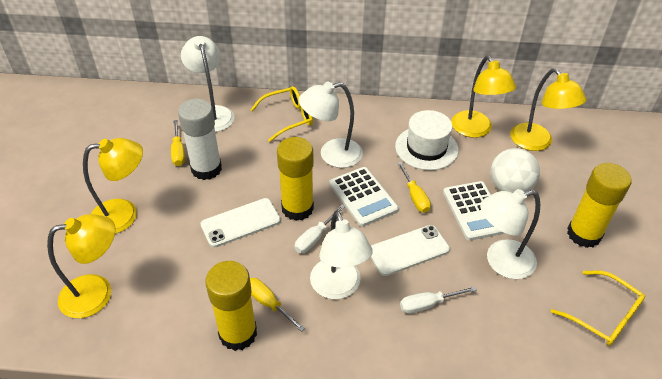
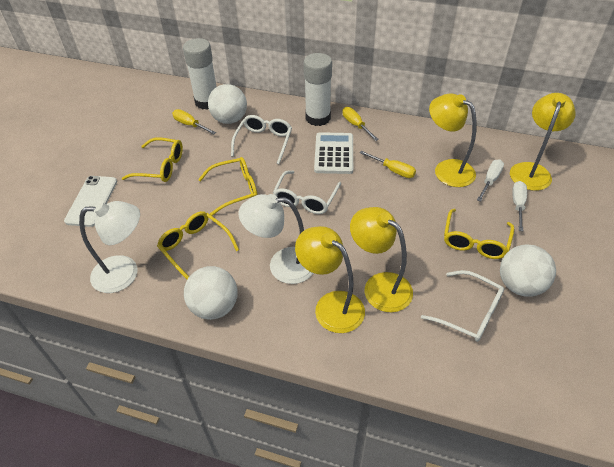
white ball: [490,148,540,193] = 1 -> [184,266,238,320] [208,84,247,124] [500,244,556,297] = 3
white calculator: [329,167,399,227] [443,181,506,241] = 2 -> [314,132,353,174] = 1
white glasses: none = 0 -> [231,115,292,164] [273,171,341,214] [421,270,504,342] = 3
white glue stick: [178,99,222,180] = 1 -> [183,38,217,110] [304,53,332,126] = 2
white hat: [395,110,458,170] = 1 -> none = 0
white lamp: [181,36,234,132] [299,82,363,168] [310,211,373,300] [480,189,540,279] = 4 -> [79,201,140,293] [239,194,313,284] = 2
white phone: [200,198,281,248] [370,225,450,276] = 2 -> [64,176,117,227] = 1
yellow glasses: [250,86,313,142] [551,270,646,346] = 2 -> [122,137,183,182] [157,211,239,279] [198,157,258,216] [444,209,514,259] = 4
yellow glue stick: [205,261,257,351] [277,137,314,221] [567,163,632,248] = 3 -> none = 0

